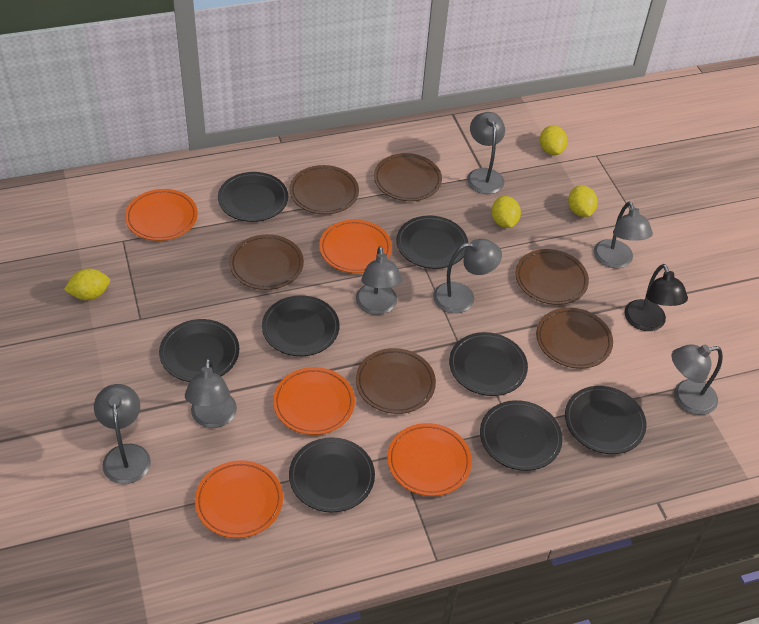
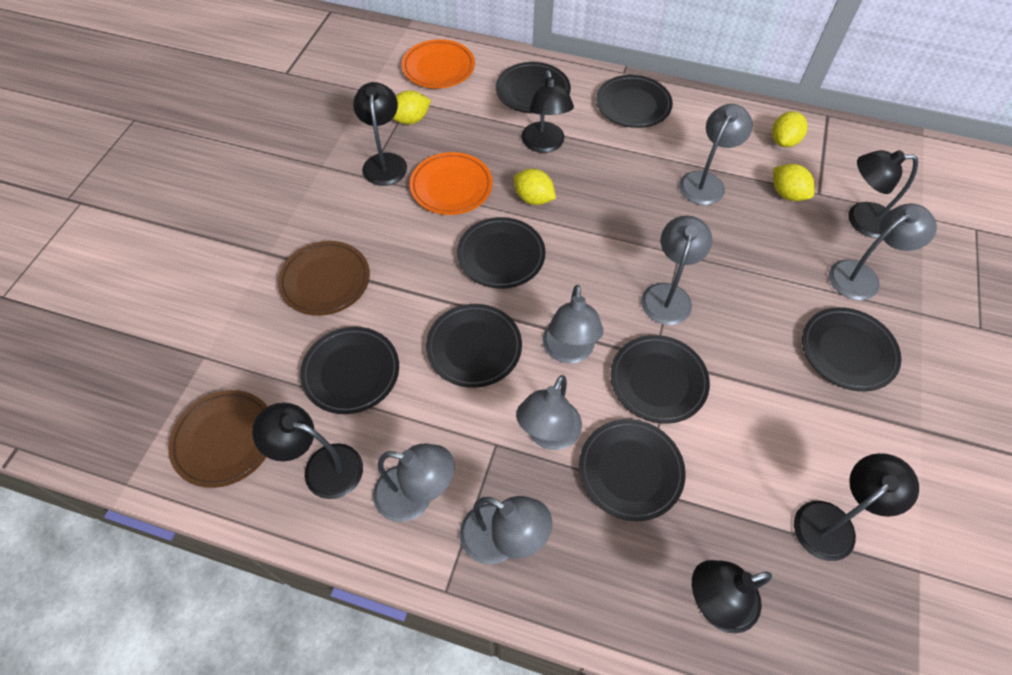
black lamp: [625,264,688,331] = 1 -> [252,403,363,499] [353,82,407,186] [521,70,574,153] [692,560,772,634] [794,453,919,561] [848,150,918,238] = 6
brown plate: [229,234,304,290] [289,165,359,214] [356,348,436,414] [374,153,442,201] [515,249,589,305] [536,307,613,369] = 6 -> [168,390,268,488] [278,241,370,316] = 2
orange plate: [125,189,198,241] [195,460,283,538] [273,367,355,435] [319,219,392,273] [387,423,472,496] = 5 -> [402,39,475,88] [410,152,493,215] = 2

